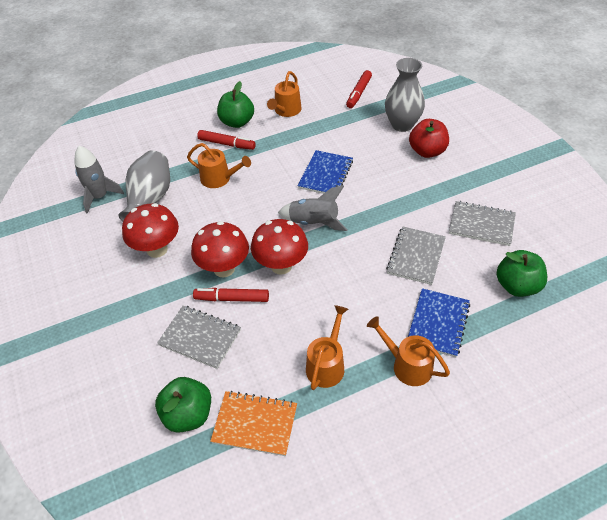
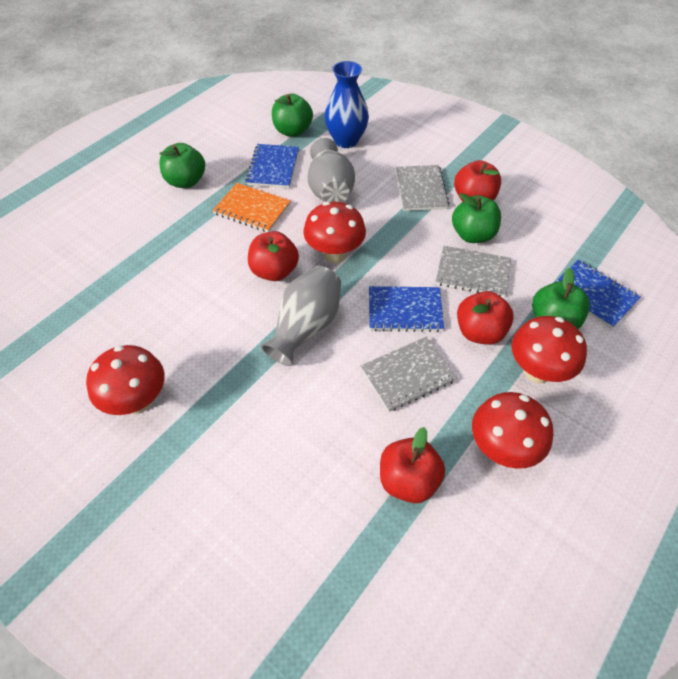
blue notebook: [298,150,353,194] [408,288,470,357] = 2 -> [245,144,299,188] [369,286,444,332] [555,260,640,329] = 3
blue vase: none = 0 -> [324,61,369,148] = 1
green apple: [155,377,211,433] [217,81,254,128] [497,250,547,297] = 3 -> [159,143,205,188] [272,94,313,137] [452,193,501,243] [532,268,590,329] = 4
grey rocket: [74,146,124,214] [278,186,348,231] = 2 -> none = 0
orange watering can: [187,143,251,188] [267,71,302,117] [306,305,348,390] [367,316,450,386] = 4 -> none = 0
red apple: [409,119,449,158] = 1 -> [248,231,299,281] [380,427,445,503] [454,160,501,201] [457,291,514,345] = 4
red marker: [193,288,269,302] [197,130,256,150] [346,70,372,108] = 3 -> none = 0
red mushroom: [122,203,179,258] [191,221,249,278] [251,219,308,275] = 3 -> [86,345,165,415] [303,202,366,264] [472,392,553,469] [511,316,587,383] = 4

